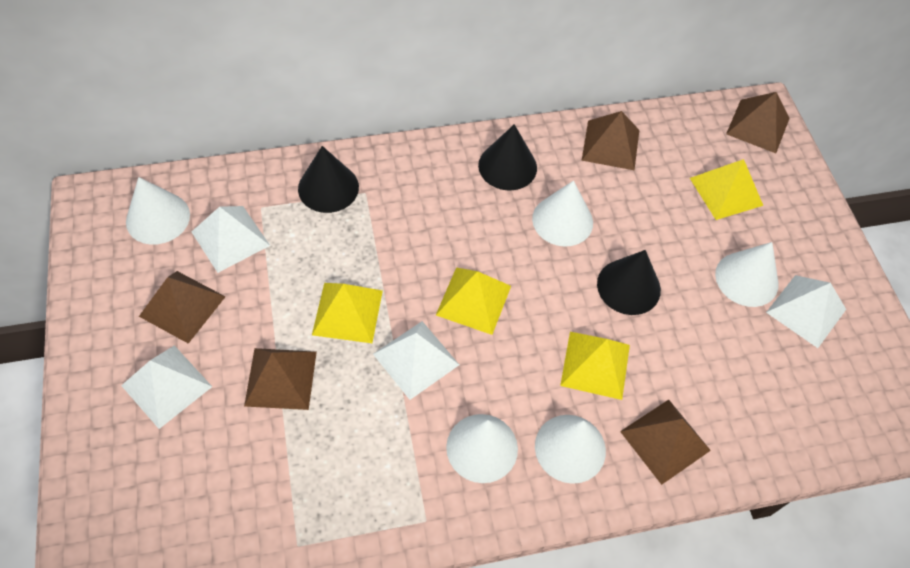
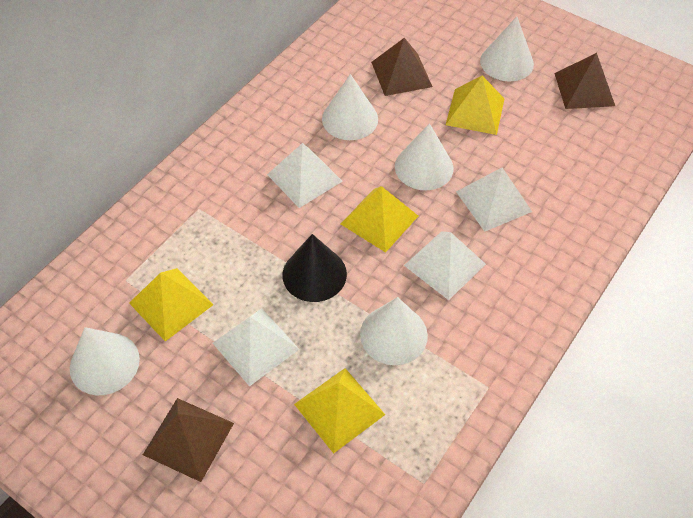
black cone: [298,146,359,213] [478,124,537,191] [597,250,661,315] = 3 -> [282,234,347,302] = 1
brown pyramid: [139,271,226,344] [244,348,317,410] [582,111,639,170] [620,400,711,485] [726,92,790,153] = 5 -> [143,398,234,482] [371,38,433,96] [554,53,615,109] = 3

